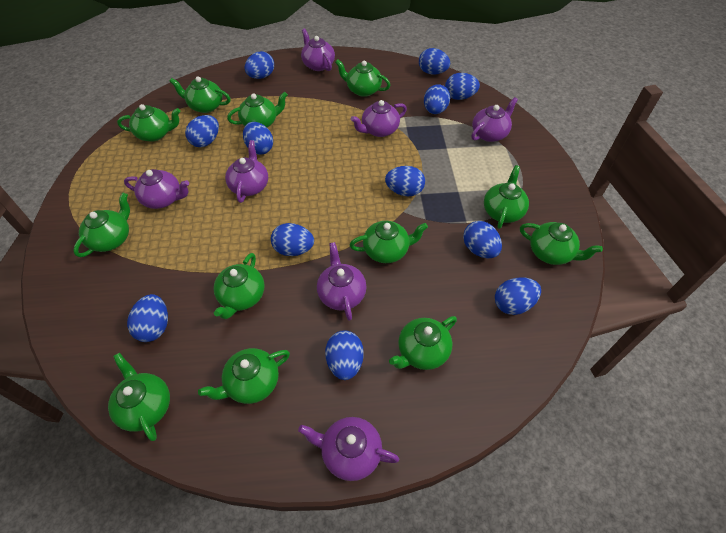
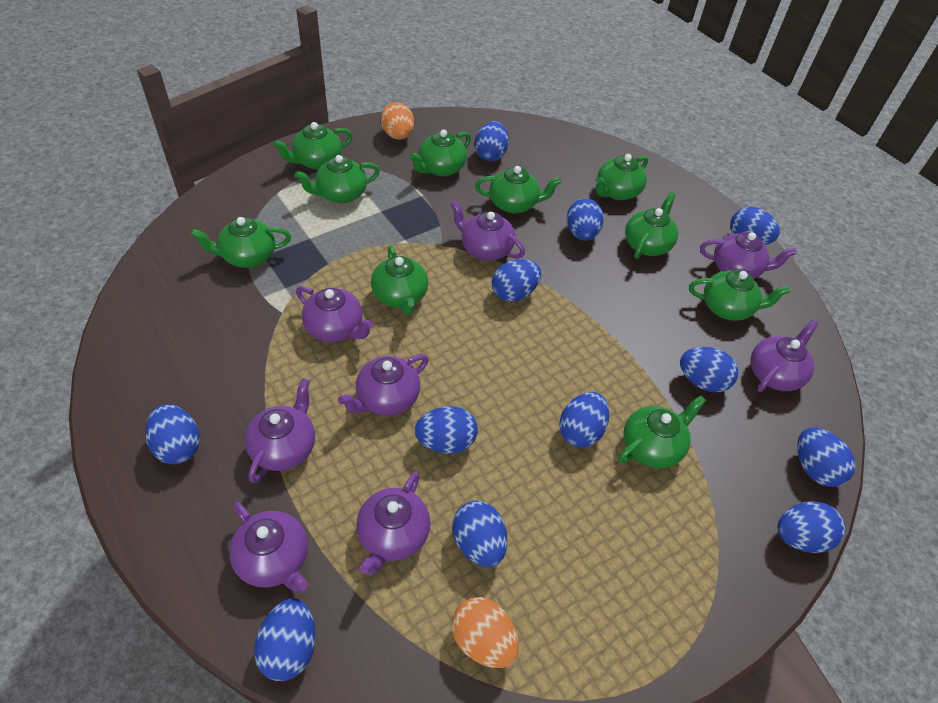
green teapot: [73,192,130,257] [108,353,170,441] [117,104,180,142] [169,77,231,113] [198,348,290,404] [214,253,265,319] [227,92,288,127] [335,59,390,97] [350,221,428,263] [389,316,457,370] [484,165,529,229] [520,222,603,265] = 12 -> [191,217,291,268] [273,122,353,170] [295,155,380,203] [371,246,428,315] [409,129,471,177] [475,166,562,213] [596,154,648,200] [618,395,706,468] [625,192,678,259] [689,270,790,321] = 10
orange egg: none = 0 -> [381,102,414,139] [452,597,519,668] = 2
purple teapot: [124,169,189,209] [225,140,268,203] [298,417,399,481] [301,29,335,71] [317,242,367,321] [351,100,407,137] [471,97,518,142] = 7 -> [229,502,308,593] [245,378,315,483] [296,286,374,342] [338,354,429,415] [356,472,430,574] [450,200,525,261] [700,232,797,279] [751,320,818,392] = 8

